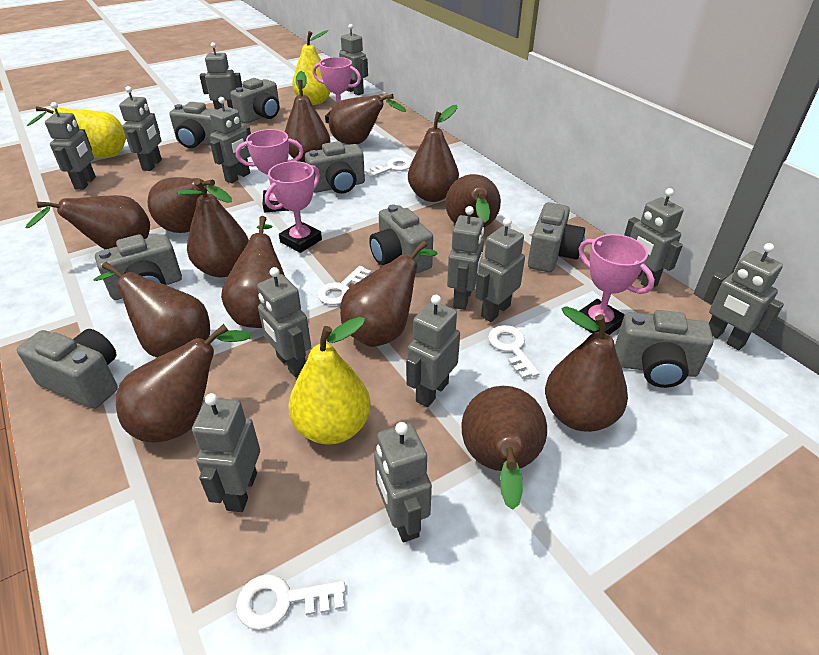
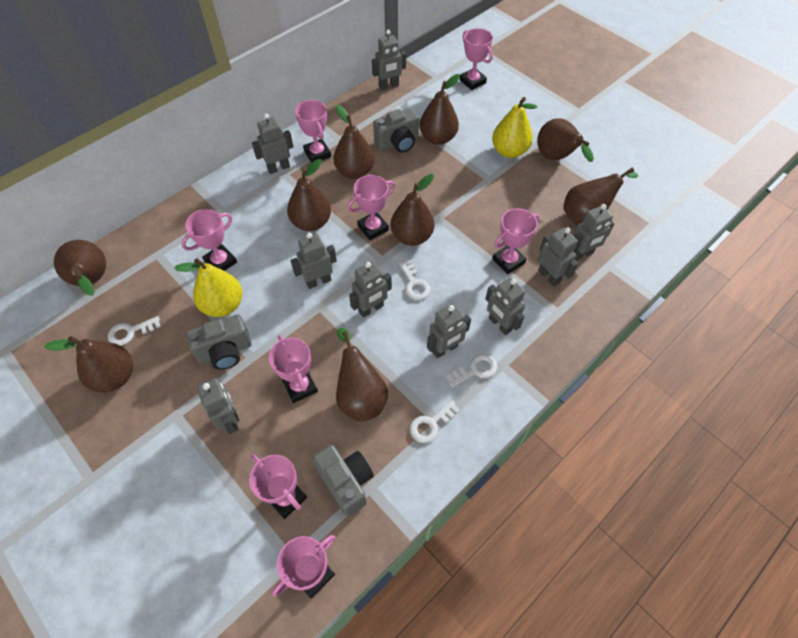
brown pear: [25,195,150,249] [93,262,210,358] [116,324,251,442] [148,177,232,233] [177,179,249,277] [221,216,285,328] [285,71,330,163] [329,94,406,145] [340,241,438,347] [408,105,459,202] [445,174,501,228] [462,386,547,510] [545,306,628,432] = 13 -> [44,336,133,393] [54,240,106,295] [287,159,331,231] [334,105,374,179] [336,328,388,421] [390,174,434,246] [419,74,460,145] [537,118,594,162] [563,168,638,225] = 9
grey camera: [17,329,118,409] [95,234,182,300] [169,102,218,148] [230,78,280,124] [305,141,365,194] [369,204,433,274] [528,202,585,272] [615,310,713,388] = 8 -> [186,315,251,370] [312,445,374,517] [373,108,419,153] = 3
grey robot: [45,102,96,190] [119,86,162,171] [192,393,260,512] [199,42,243,109] [210,97,251,183] [257,267,311,377] [339,24,368,95] [374,422,432,542] [406,295,460,407] [447,206,484,310] [475,218,525,322] [624,188,684,288] [703,243,784,350] = 13 -> [197,378,239,434] [252,114,293,174] [291,233,337,289] [349,261,392,318] [372,30,406,91] [427,303,471,358] [485,277,525,335] [538,227,578,287] [573,204,614,261] = 9
pink trophy: [236,129,304,212] [265,161,322,253] [313,57,361,123] [579,234,655,335] = 4 -> [181,209,237,271] [249,455,307,519] [269,335,318,403] [272,535,335,598] [295,100,331,163] [347,175,395,240] [460,28,493,90] [492,208,539,274] = 8
yellow pear: [26,106,126,158] [288,317,371,445] [292,30,330,105] = 3 -> [174,258,242,317] [492,97,537,158] = 2

